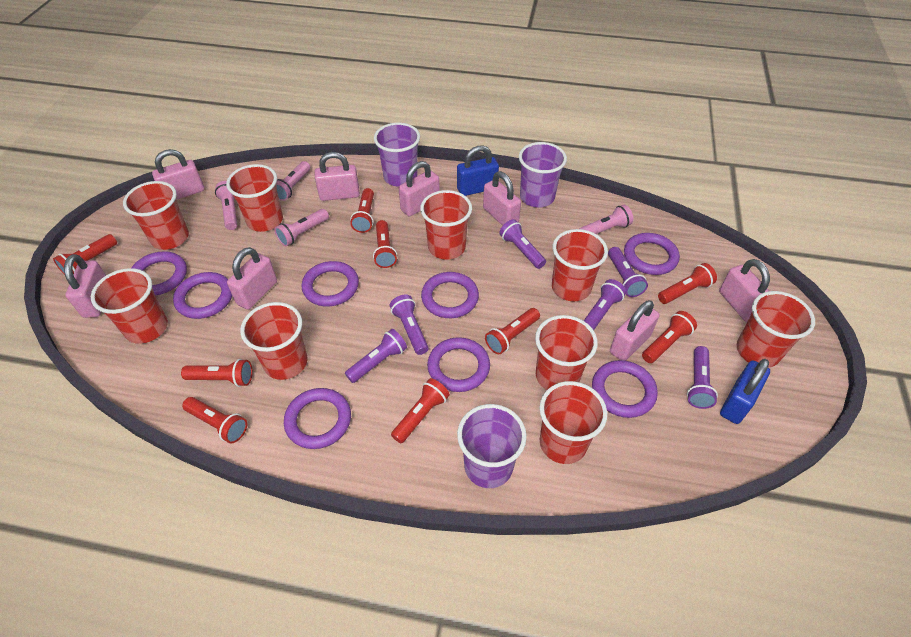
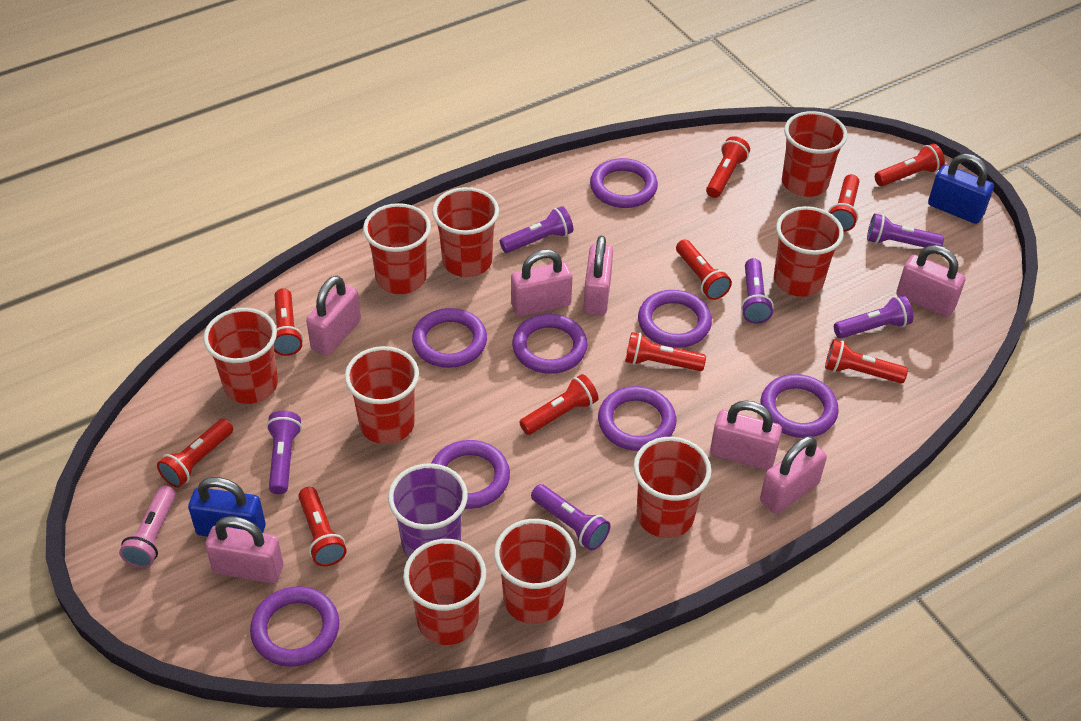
pink flashlight: [215,181,237,230] [275,209,329,246] [276,161,310,201] [579,204,633,234] = 4 -> [119,485,176,568] = 1
pink padlock: [64,254,106,318] [152,149,205,199] [227,247,277,309] [315,152,360,201] [399,161,440,216] [483,171,521,226] [610,300,660,361] [719,259,770,322] = 8 -> [205,516,284,584] [306,276,361,356] [511,249,572,317] [583,236,613,315] [710,401,782,470] [760,436,827,514] [896,245,966,317] = 7
purple cup: [374,123,420,187] [457,404,527,488] [519,142,567,208] = 3 -> [388,463,468,558] = 1
red flashlight: [53,234,117,275] [181,359,253,387] [182,397,247,443] [350,188,374,233] [373,220,397,268] [391,378,450,443] [485,308,540,354] [642,311,697,363] [658,263,717,304] = 9 -> [157,419,233,488] [274,288,303,356] [298,487,347,566] [519,374,598,435] [625,332,706,371] [676,239,732,300] [706,136,750,198] [825,340,908,383] [828,174,859,232] [875,143,945,186] = 10

